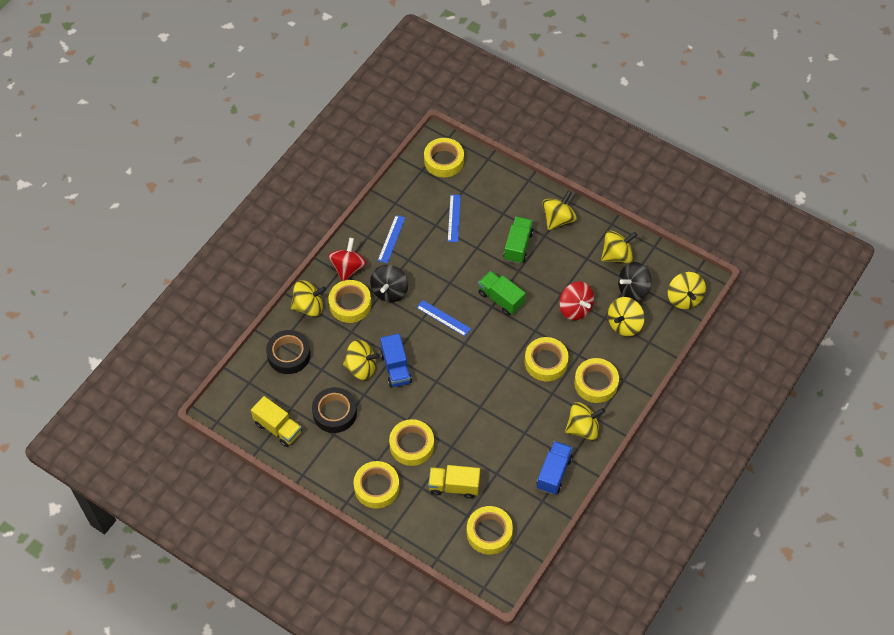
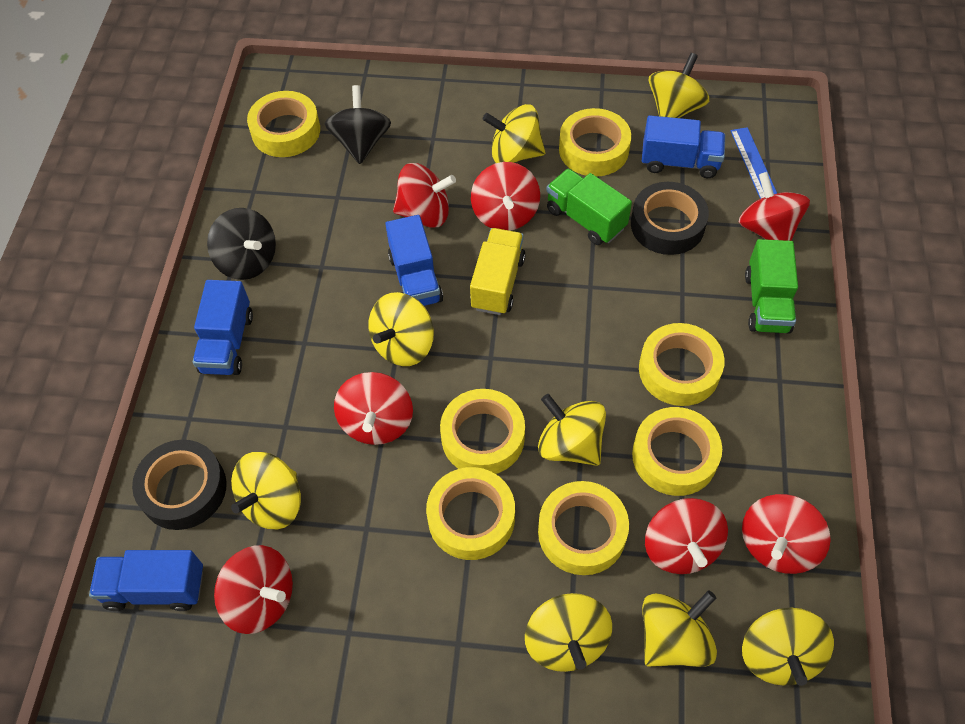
blue ruler: [378,215,405,263] [416,300,471,336] [447,195,461,242] = 3 -> [731,127,777,199] = 1
blue truck: [380,333,412,388] [537,441,573,494] = 2 -> [89,550,203,611] [193,280,253,375] [385,215,443,306] [642,115,725,178] = 4
red spinning top: [328,238,367,281] [559,282,594,320] = 2 -> [214,545,293,634] [334,372,413,445] [393,163,456,228] [471,162,540,231] [645,498,728,574] [739,172,810,241] [742,494,831,574] = 7
yellow spinning top: [291,280,326,316] [343,340,380,380] [542,191,577,230] [565,402,605,440] [601,231,637,263] [608,297,645,336] [668,272,706,309] = 7 -> [231,452,301,529] [368,292,434,366] [483,104,546,163] [525,593,612,672] [538,394,606,466] [642,590,717,667] [649,53,709,118] [742,608,834,686] = 8
yellow truck: [251,396,302,447] [428,465,480,499] = 2 -> [470,228,526,315] = 1

